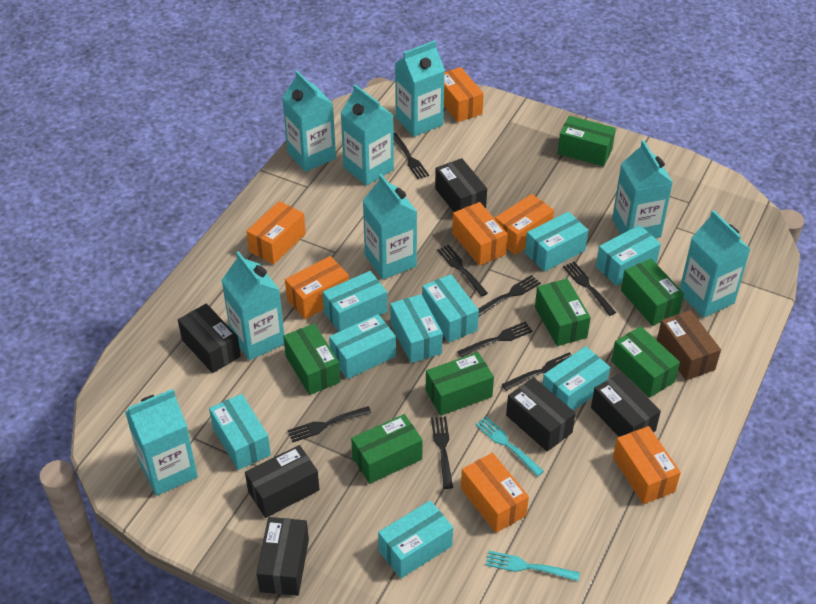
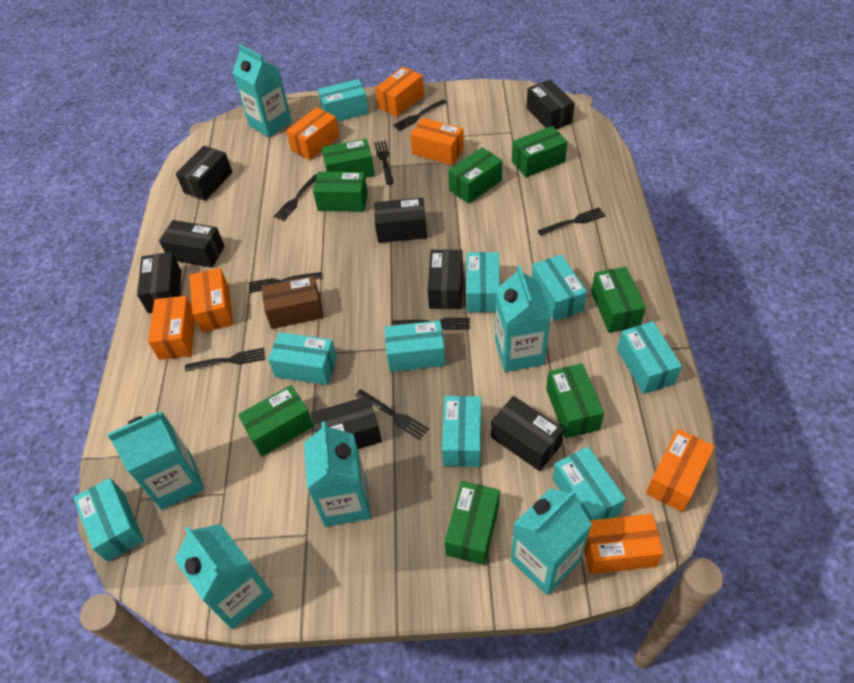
black box: [178,304,241,373] [245,445,320,518] [256,517,309,596] [435,158,487,212] [506,377,576,452] [591,372,661,437] = 6 -> [137,252,181,313] [159,220,225,268] [176,146,232,201] [311,396,382,449] [374,198,427,243] [428,249,463,309] [491,396,564,471] [527,80,574,129] = 8
green box: [283,324,340,395] [351,414,423,484] [426,352,494,416] [535,279,591,346] [557,116,616,167] [611,326,680,398] [621,259,684,326] = 7 -> [238,385,314,456] [313,172,368,212] [322,139,375,178] [445,481,500,565] [448,147,502,204] [512,126,568,177] [546,364,604,438] [591,267,646,333] = 8
turquoise carton: [125,389,198,496] [221,251,284,361] [282,70,336,172] [340,84,394,186] [363,174,417,280] [395,41,445,137] [612,140,673,238] [680,210,750,318] = 8 -> [107,412,204,510] [174,524,273,629] [232,44,292,138] [304,421,371,527] [495,265,551,372] [511,488,592,595] = 6
turquoise fork: [475,416,544,477] [486,551,580,581] = 2 -> none = 0

